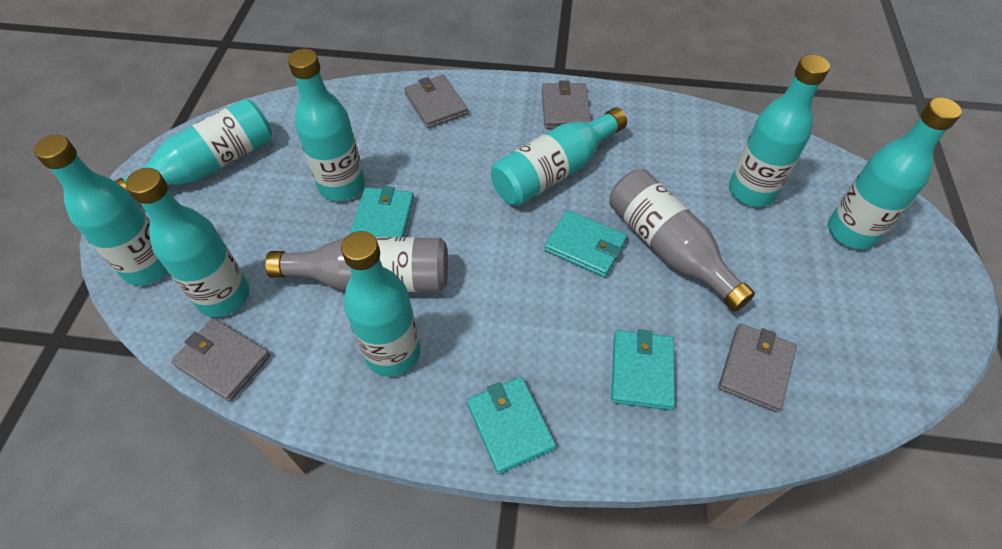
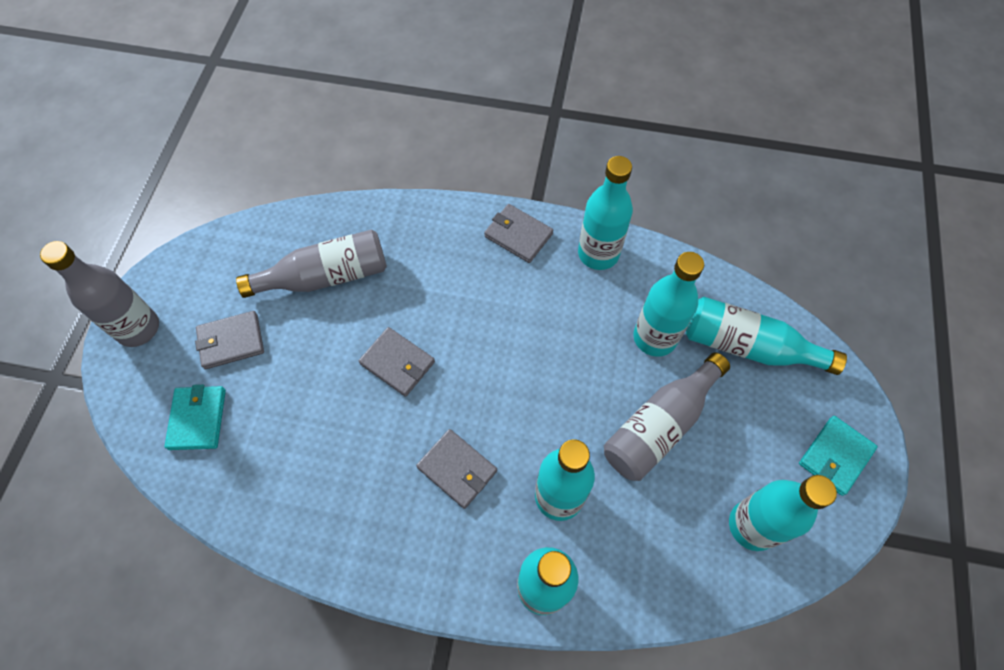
grey bottle: [265,237,448,292] [609,169,755,311] = 2 -> [40,241,159,347] [236,229,387,298] [604,352,730,481] = 3
turquoise bottle: [34,135,168,286] [115,99,272,200] [126,168,249,317] [288,49,365,201] [341,231,420,377] [491,107,627,206] [729,54,830,207] [828,97,962,249] = 8 -> [517,547,578,615] [535,439,595,521] [578,156,633,270] [633,252,704,357] [686,297,847,375] [729,475,837,551] = 6
turquoise wallet: [350,186,414,237] [467,377,556,474] [544,210,627,277] [611,329,675,410] = 4 -> [164,384,226,450] [799,416,878,496] = 2

